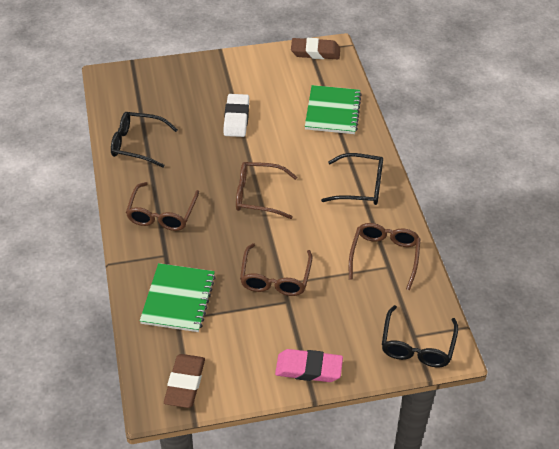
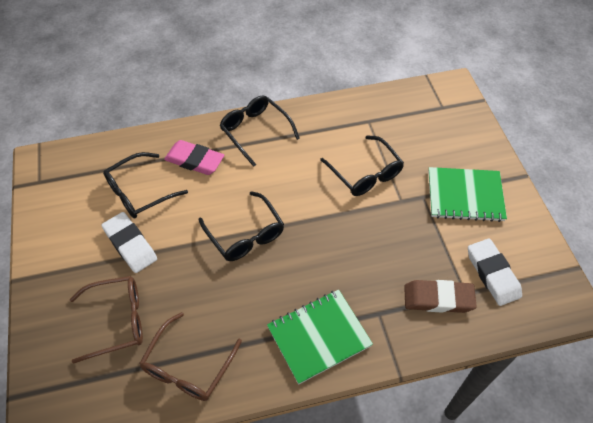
black glasses: [111,112,178,168] [321,153,383,205] [382,305,458,367] = 3 -> [103,152,188,218] [199,191,284,261] [219,95,300,167] [320,135,404,196] = 4
brown eraser: [164,354,205,408] [291,38,340,59] = 2 -> [404,280,477,313] = 1
brown glasses: [126,182,199,231] [236,162,297,219] [240,243,312,296] [349,223,421,290] = 4 -> [70,276,143,364] [139,312,242,401] = 2
white eraser: [223,94,249,137] = 1 -> [102,212,157,273] [468,238,522,306] = 2

